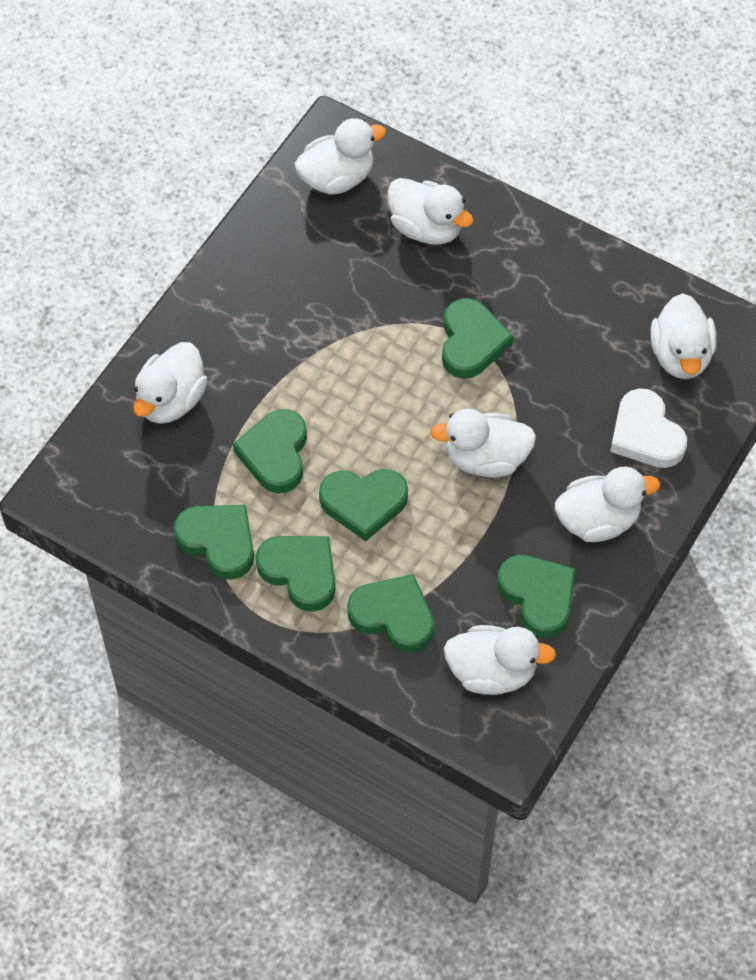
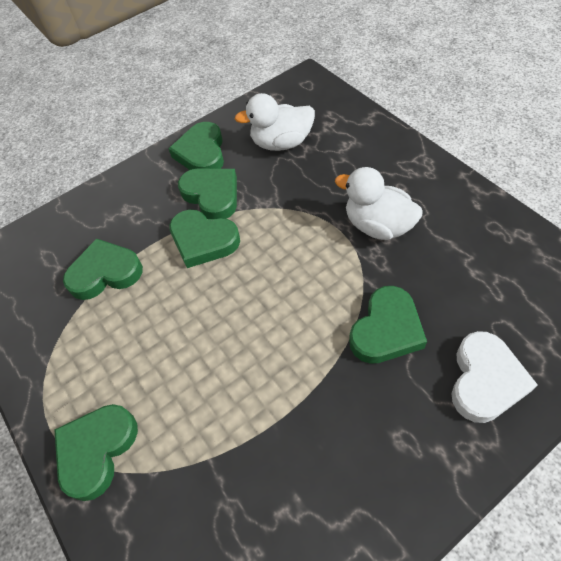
green heart: [174,505,254,580] [233,409,307,493] [256,536,335,612] [319,469,408,541] [347,574,434,653] [442,298,513,379] [497,555,576,638] = 7 -> [54,404,138,501] [63,239,143,300] [168,122,224,170] [169,210,240,268] [178,169,237,219] [349,286,427,364] = 6
white duck: [133,342,208,424] [294,118,386,195] [388,178,474,244] [430,409,536,478] [444,625,556,695] [555,467,660,542] [651,293,717,379] = 7 -> [235,93,315,151] [335,167,423,240] = 2

